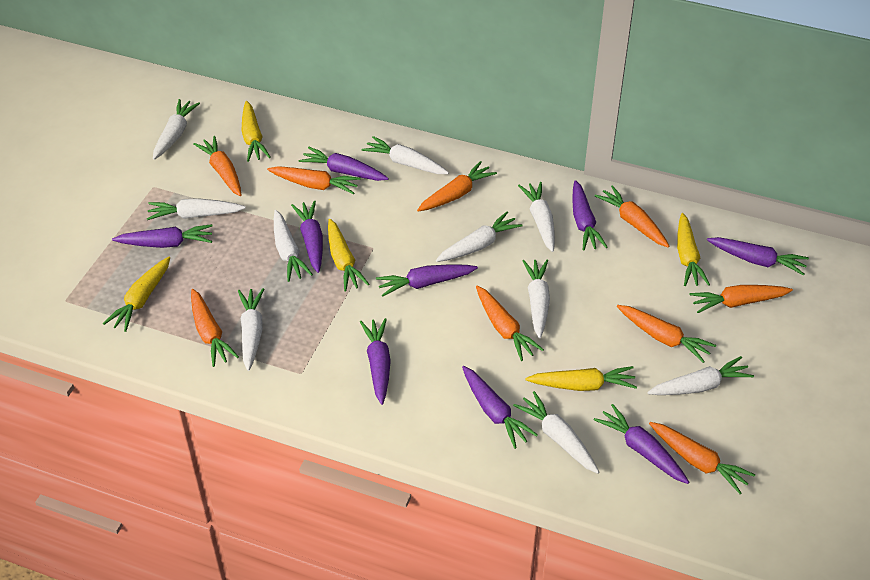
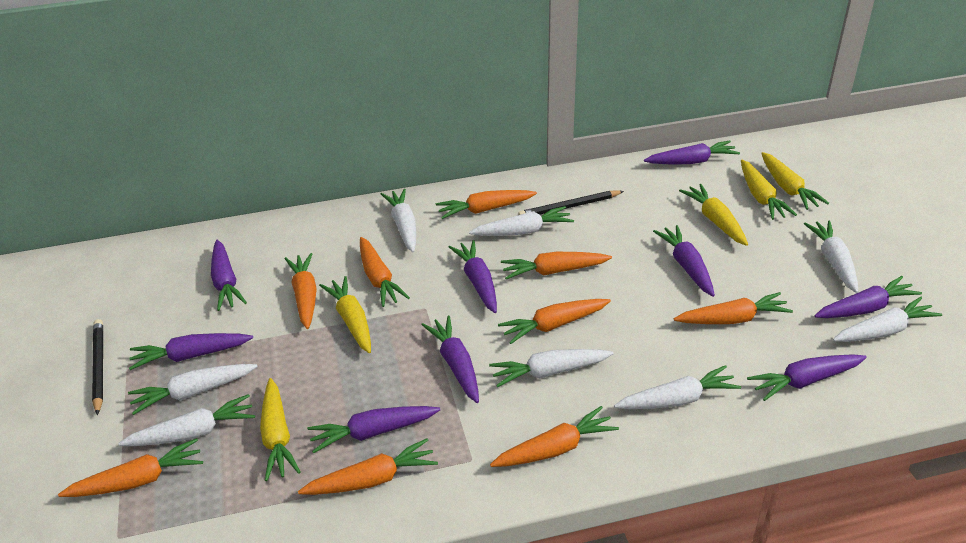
black pencil: none = 0 -> [92,319,103,415] [518,191,624,215] = 2
white carrot: [147,198,246,220] [153,99,200,160] [238,288,264,371] [274,210,313,282] [362,136,449,174] [436,212,523,262] [513,391,599,474] [518,182,555,252] [522,260,550,338] [647,356,754,395] = 10 -> [118,394,255,446] [128,364,258,415] [381,189,416,252] [469,206,574,236] [489,349,614,387] [614,365,741,409] [804,221,858,293] [833,297,942,342] = 8

